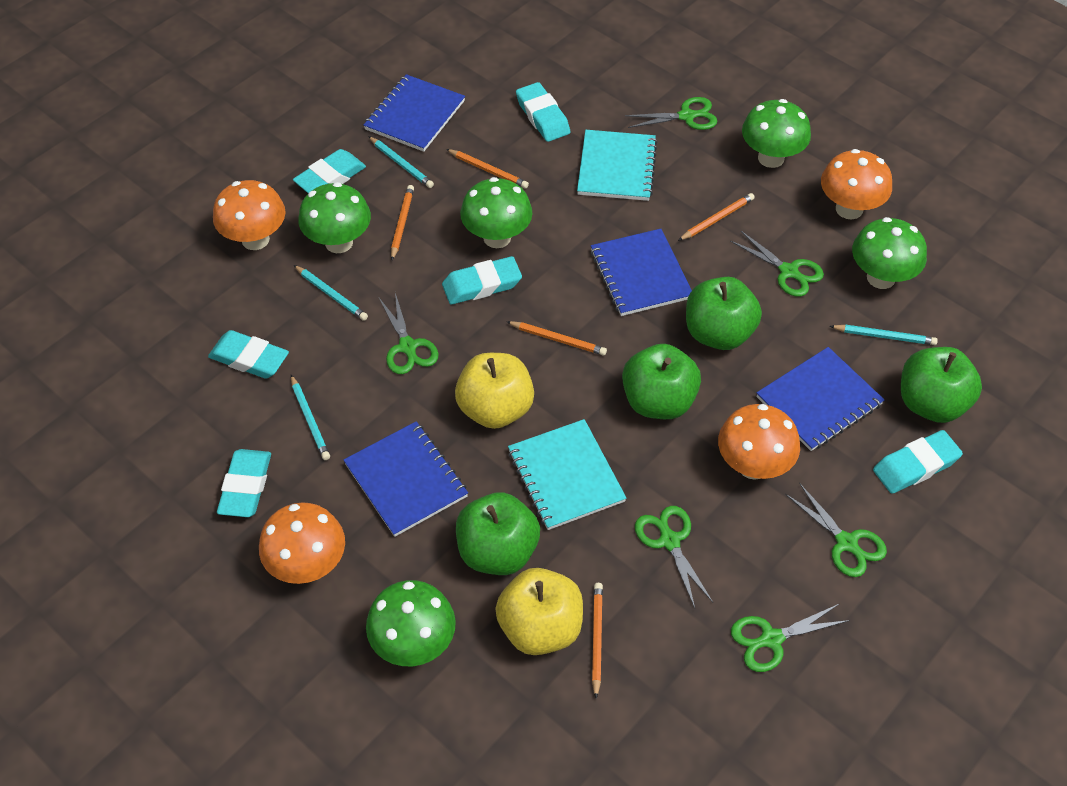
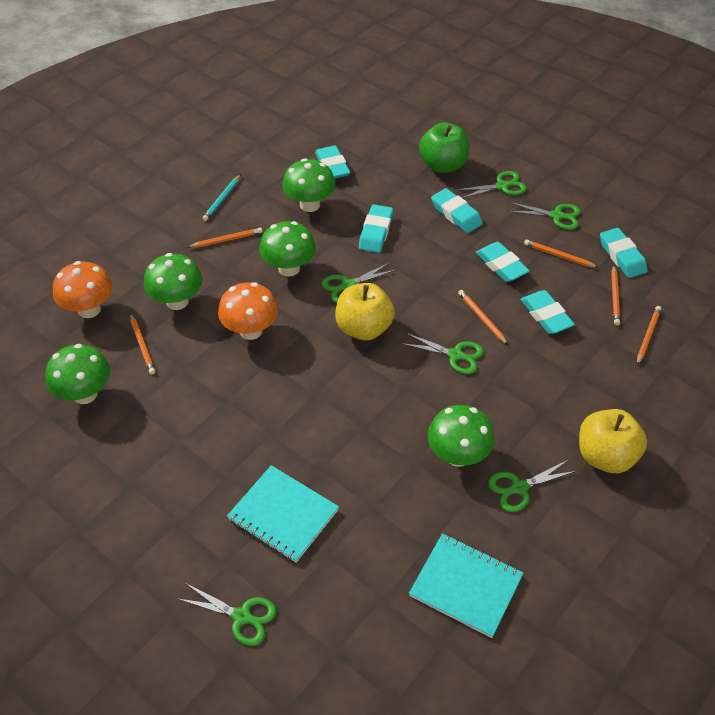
blue notebook: [344,421,468,537] [364,74,465,152] [591,229,692,316] [756,347,884,451] = 4 -> none = 0
green apple: [456,492,540,575] [622,344,701,419] [686,277,762,350] [901,347,982,423] = 4 -> [419,123,470,173] = 1
orange mushroom: [213,180,286,250] [259,502,345,584] [718,404,800,480] [821,149,892,220] = 4 -> [53,261,113,318] [218,282,278,340] = 2
orange pencil: [391,185,414,260] [446,149,529,188] [506,321,607,356] [592,583,603,699] [678,193,755,241] = 5 -> [130,313,155,374] [188,228,263,248] [458,290,508,345] [524,240,599,268] [611,265,620,325] [637,306,661,365] = 6
turquoise pencil: [291,375,330,460] [294,265,368,321] [368,136,434,188] [830,324,938,345] = 4 -> [202,174,241,221] = 1

